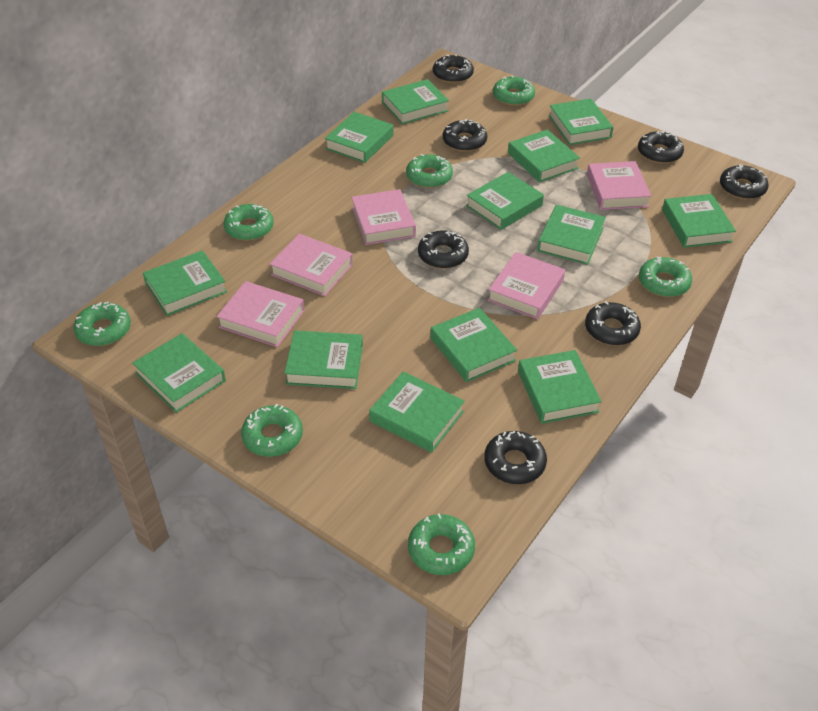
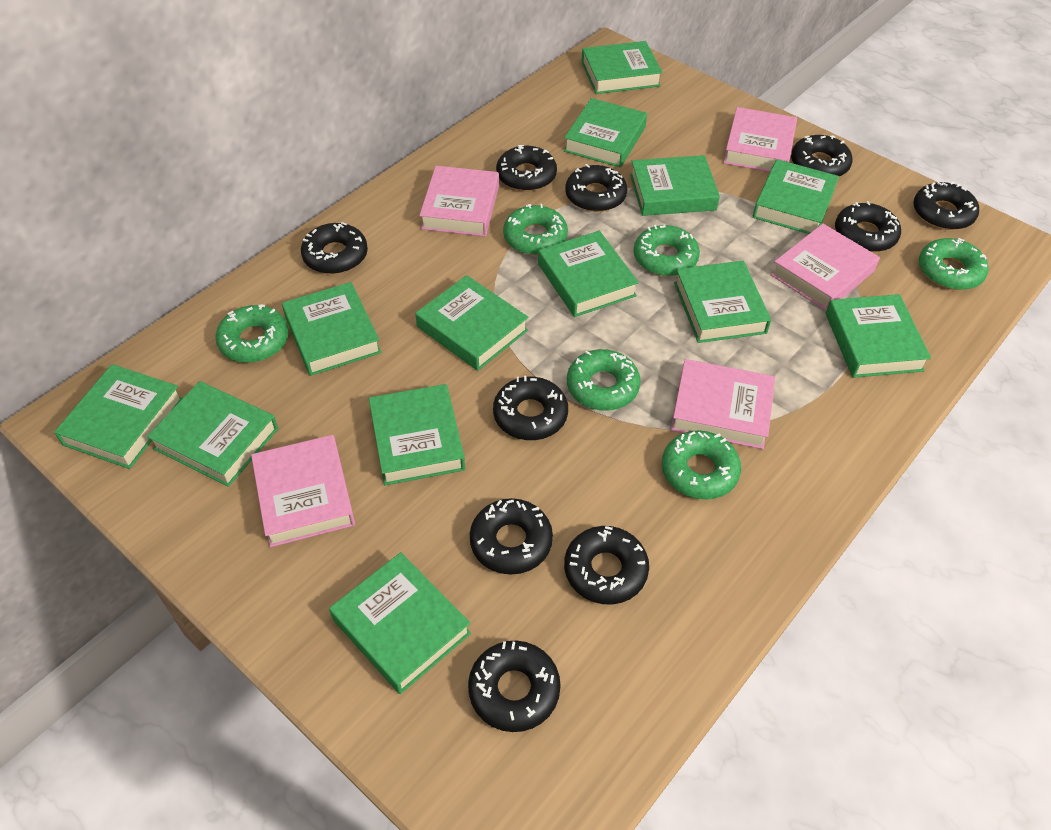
black donut: [418,230,469,269] [433,54,474,83] [443,119,487,152] [484,431,547,484] [585,301,641,345] [638,131,684,164] [720,164,769,199] = 7 -> [301,222,368,274] [468,641,561,732] [470,498,553,575] [493,376,568,440] [496,145,557,191] [564,526,649,605] [565,164,627,212] [791,135,853,177] [835,201,901,252] [913,182,979,230] = 10
green donut: [73,302,131,346] [223,204,274,241] [241,404,303,457] [406,154,453,188] [408,514,475,575] [493,75,535,106] [639,257,692,297] = 7 -> [215,304,289,363] [503,204,568,255] [567,349,641,410] [634,225,700,276] [662,430,741,500] [919,238,989,290] = 6

